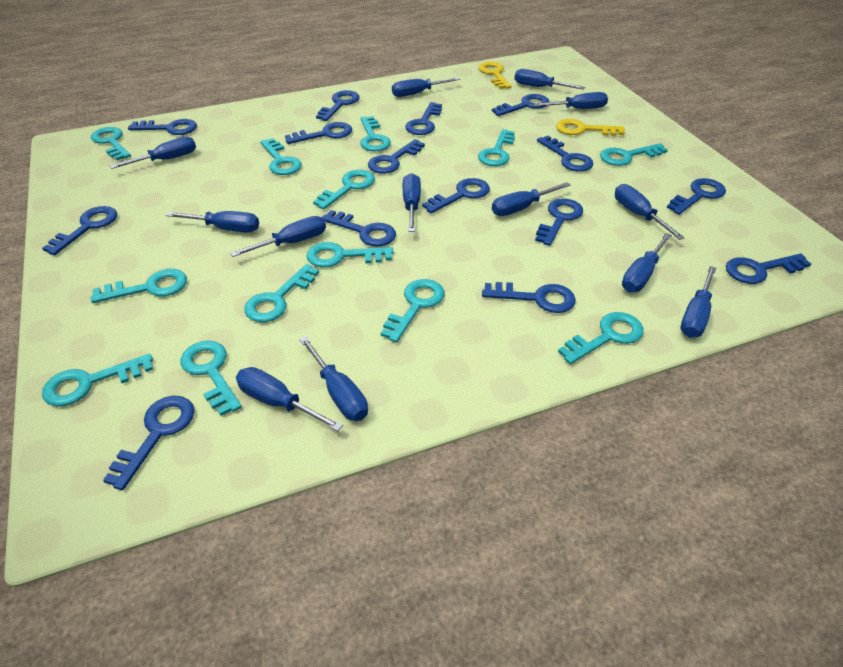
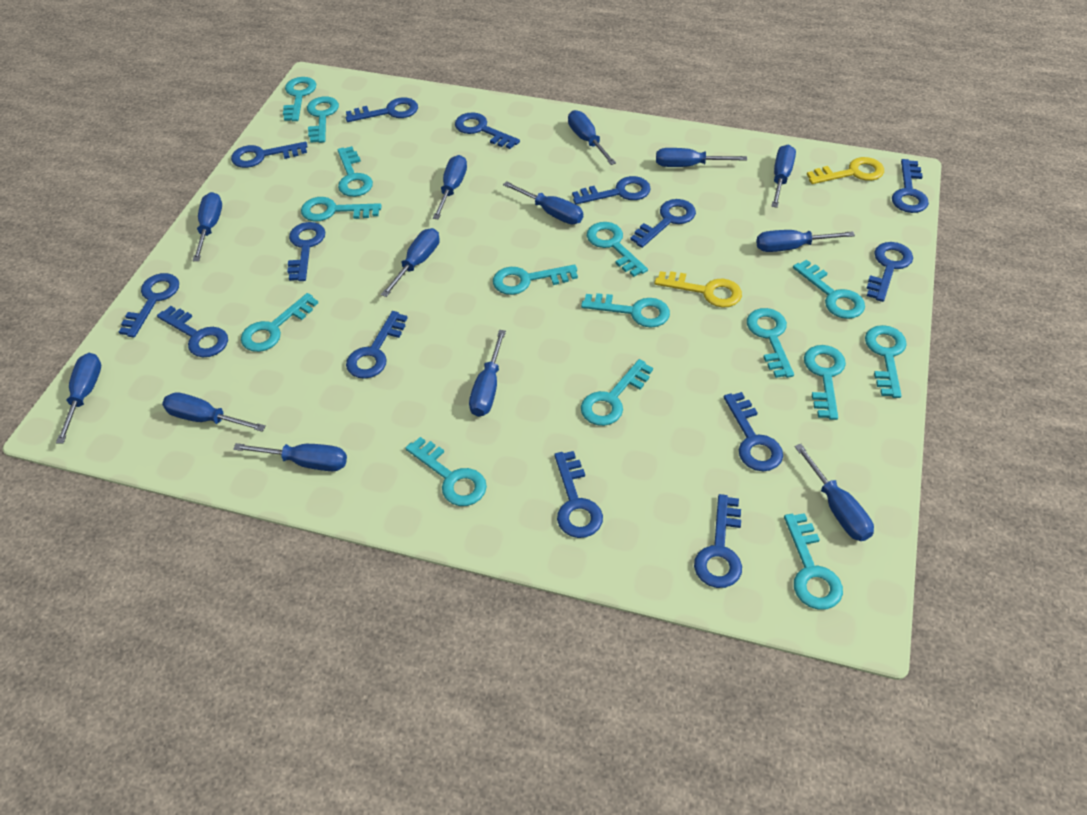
blue key: [42,206,117,255] [103,396,195,490] [128,119,197,135] [285,122,352,144] [316,90,360,121] [322,210,396,247] [368,139,425,174] [405,102,442,135] [422,178,490,213] [482,282,576,313] [492,94,549,116] [535,198,583,246] [537,136,594,172] [667,178,726,215] [726,254,811,284] = 15 -> [119,273,179,338] [157,306,228,357] [231,142,308,168] [287,222,325,281] [346,98,418,122] [346,311,407,379] [455,112,520,149] [554,451,603,538] [572,176,651,205] [630,199,696,248] [694,494,742,588] [724,392,783,471] [866,242,913,302] [892,159,929,213] = 14
turquoise key: [42,354,153,406] [91,127,131,160] [91,269,187,303] [180,341,242,416] [244,264,319,322] [260,138,302,175] [306,242,393,268] [313,170,375,210] [360,116,391,152] [381,279,445,343] [478,129,515,166] [558,312,644,364] [600,143,668,166] = 13 -> [241,293,318,352] [283,77,316,121] [301,197,382,221] [307,96,339,143] [338,146,373,197] [405,437,487,506] [493,264,578,295] [581,293,670,328] [581,359,653,426] [587,222,648,277] [747,308,794,378] [784,513,843,610] [793,260,865,319] [804,345,846,420] [865,325,907,398] = 15

